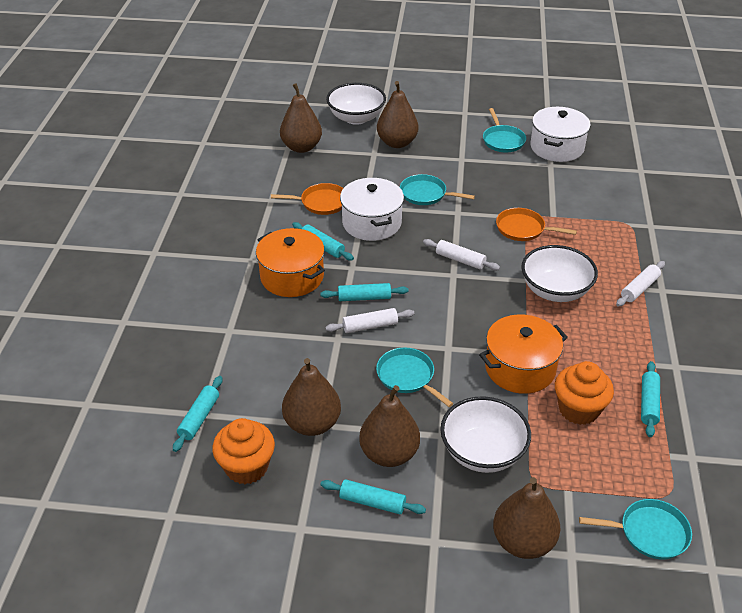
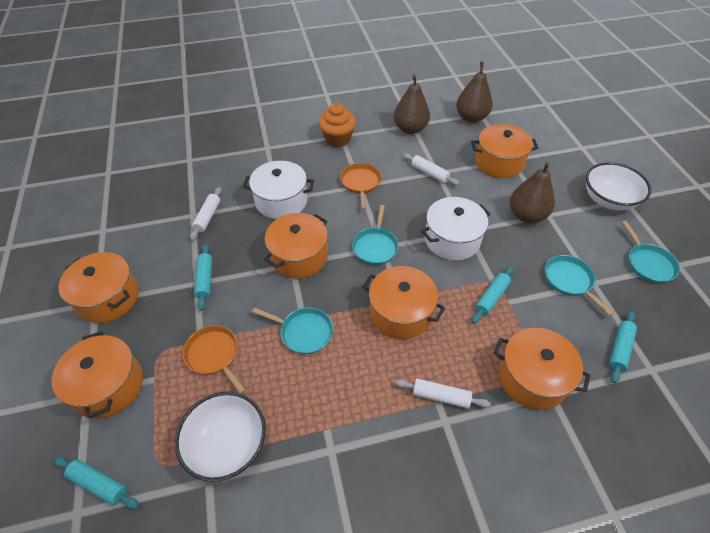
brown pear: [280,83,322,153] [282,358,341,436] [359,385,420,467] [377,81,418,148] [493,477,560,559] = 5 -> [394,75,430,134] [456,62,493,123] [510,162,555,223] = 3
orange cupcake: [212,418,275,484] [555,361,614,425] = 2 -> [319,103,356,147] = 1
orange pot: [256,228,325,297] [479,314,568,394] = 2 -> [51,331,143,419] [58,252,139,323] [264,213,328,279] [362,266,445,339] [471,124,538,178] [494,328,591,410] = 6
turquoise rolling pin: [173,376,223,452] [292,222,354,261] [320,283,409,301] [320,480,426,514] [641,361,660,437] = 5 -> [54,457,139,509] [195,244,212,310] [472,266,514,324] [609,311,637,383] = 4
white bowl: [326,83,386,125] [440,396,531,473] [521,245,598,302] = 3 -> [175,392,266,482] [586,162,651,211] = 2

